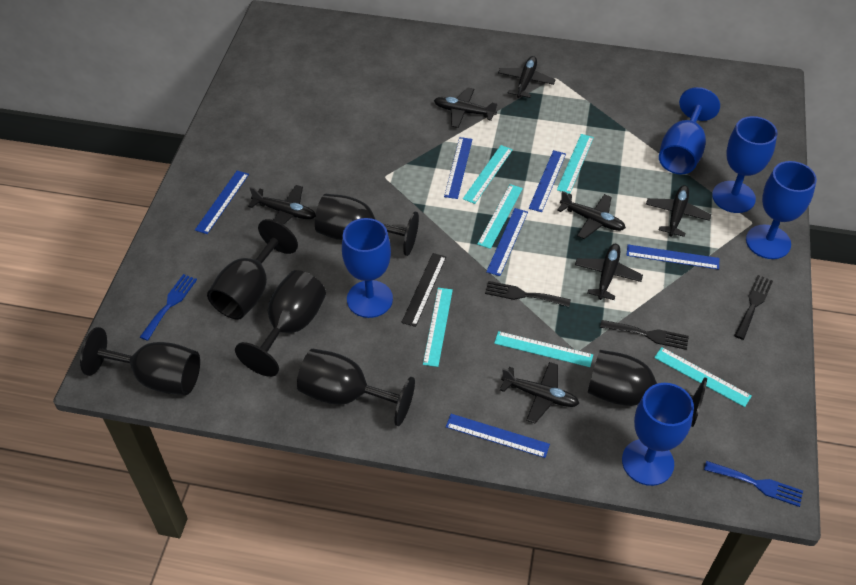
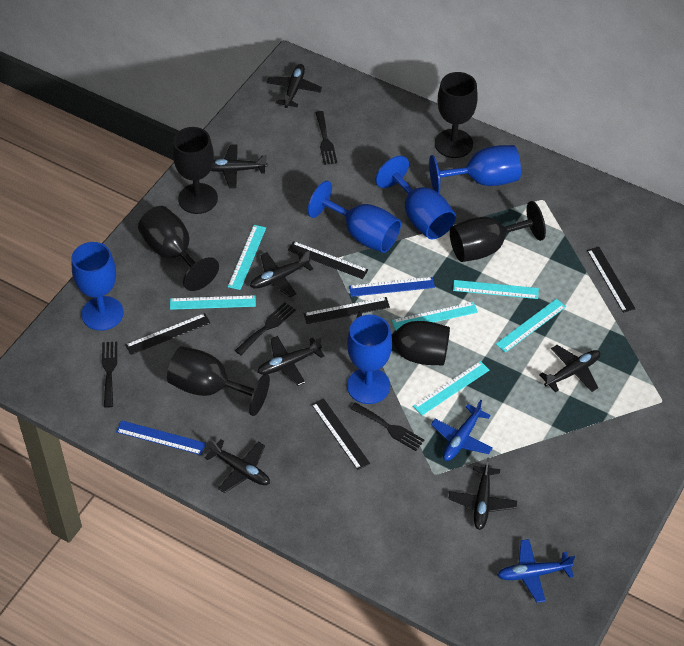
black fork: [485,281,571,307] [600,320,689,350] [734,275,773,340] = 3 -> [102,342,117,408] [235,302,296,355] [315,111,337,165] [350,402,424,451] = 4
black ruler: [401,253,446,327] = 1 -> [125,313,210,355] [288,241,368,279] [304,297,390,324] [311,398,370,470] [587,247,636,313] = 5
blue fork: [140,274,197,341] [704,461,803,507] = 2 -> none = 0
blue plane: none = 0 -> [431,400,493,461] [497,539,575,603] = 2
blue ruler: [195,170,249,234] [444,137,473,199] [446,414,550,458] [486,208,528,276] [529,150,566,212] [626,245,719,270] = 6 -> [116,420,206,455] [349,277,435,297] = 2

